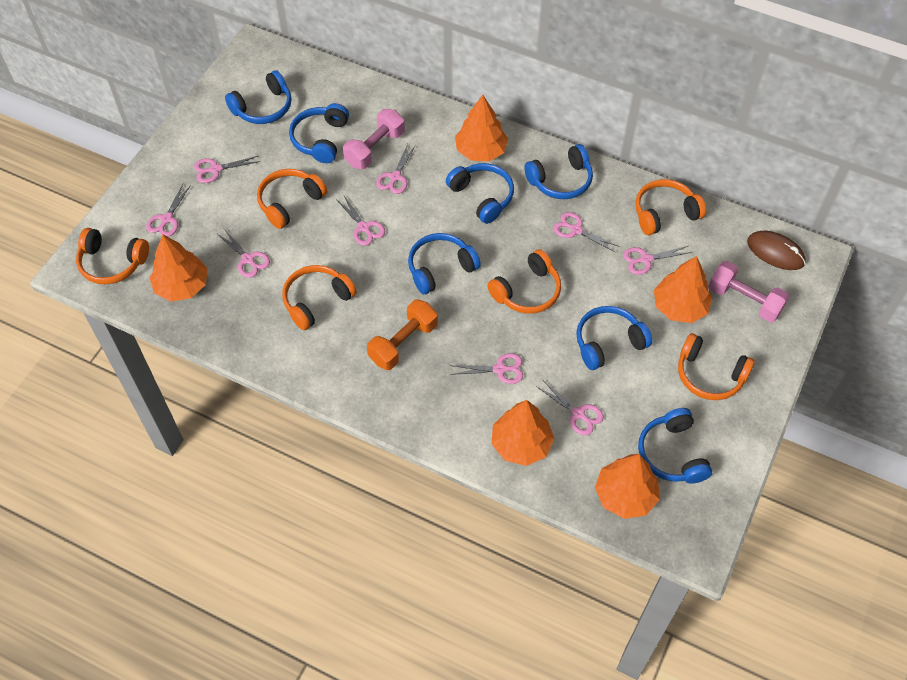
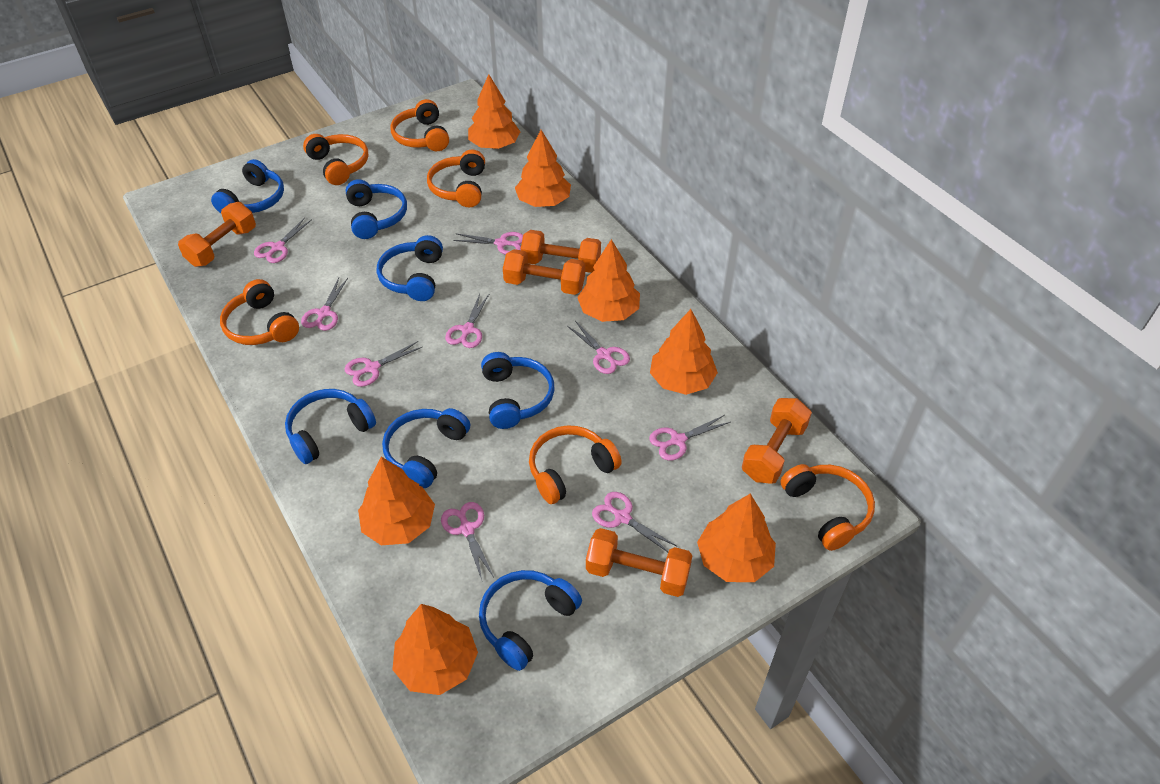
brown mouse: [747,231,806,270] = 1 -> none = 0
orange dumbbell: [367,300,438,370] = 1 -> [178,202,256,267] [503,249,585,295] [521,230,601,273] [586,528,693,597] [742,398,812,484] = 5
orange tree: [150,235,208,302] [455,95,508,161] [492,400,554,466] [595,454,660,519] [654,256,713,323] = 5 -> [358,457,435,545] [392,604,478,695] [468,74,520,149] [515,130,571,207] [577,239,640,322] [650,309,718,395] [697,494,776,582] = 7
pink dumbbell: [343,109,405,169] [708,261,790,323] = 2 -> none = 0

